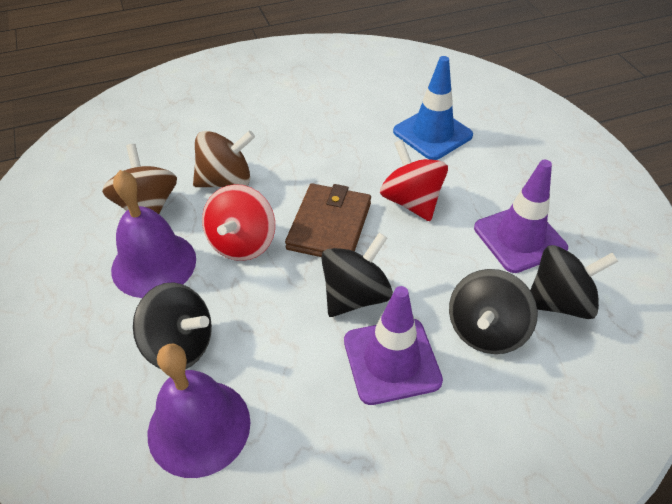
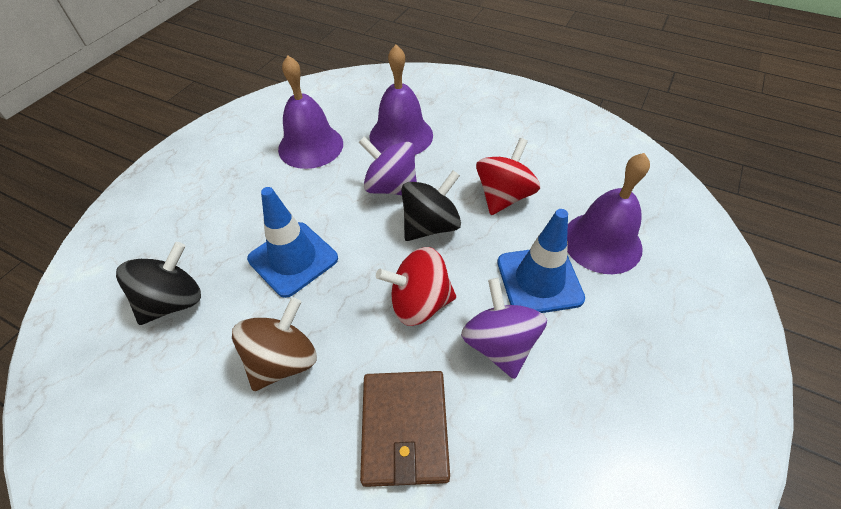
black spinning top: [133,282,212,369] [321,233,393,317] [449,269,538,354] [530,245,618,319] = 4 -> [116,242,201,325] [401,170,461,241] = 2
blue traffic cone: [393,56,473,160] = 1 -> [247,187,338,298] [497,209,585,313] = 2
brown spinning top: [102,144,177,214] [193,131,255,187] = 2 -> [232,297,317,391] = 1
purple bell: [111,170,196,298] [148,344,251,478] = 2 -> [278,55,343,169] [370,45,433,155] [567,153,650,274] = 3
purple spinning top: none = 0 -> [359,136,417,195] [461,278,547,379] = 2
purple traffic cone: [344,286,443,405] [474,160,568,273] = 2 -> none = 0

